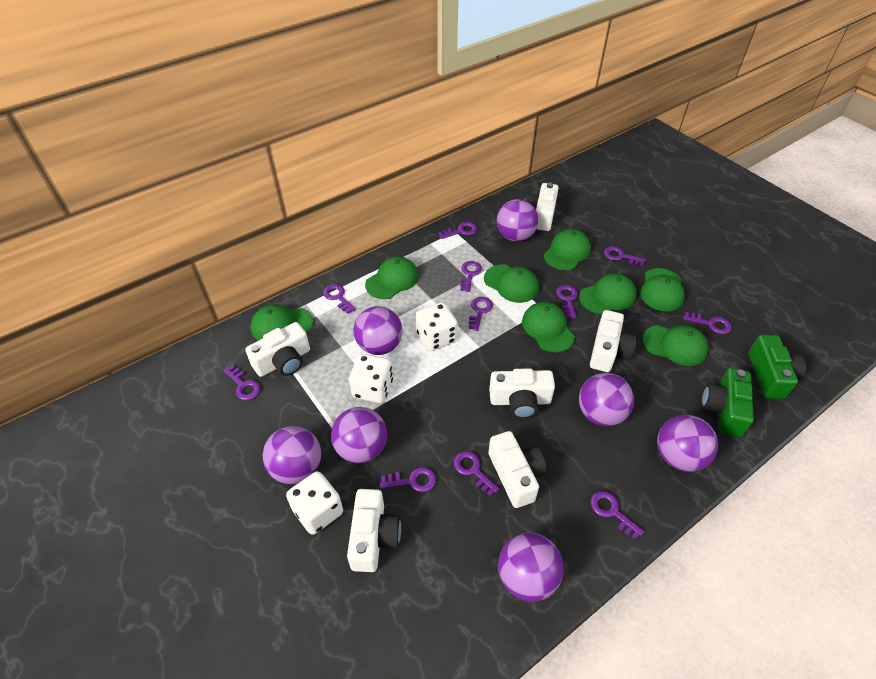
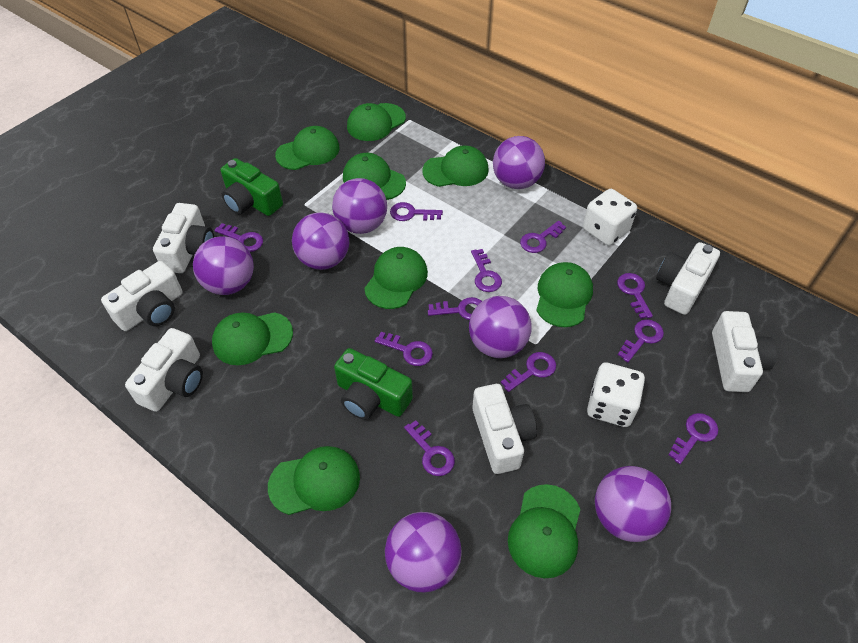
green cap: [251,304,313,341] [365,256,419,299] [484,264,539,303] [522,302,575,353] [544,229,591,270] [579,273,636,314] [640,268,685,312] [643,325,708,366] = 8 -> [212,312,293,365] [268,446,360,515] [275,126,340,170] [343,153,406,200] [347,103,406,141] [364,247,428,309] [422,145,489,187] [508,484,580,578] [536,262,593,327] = 9
white dice: [286,471,343,535] [349,354,393,403] [416,302,457,351] = 3 -> [583,189,637,246] [587,363,645,427] = 2

